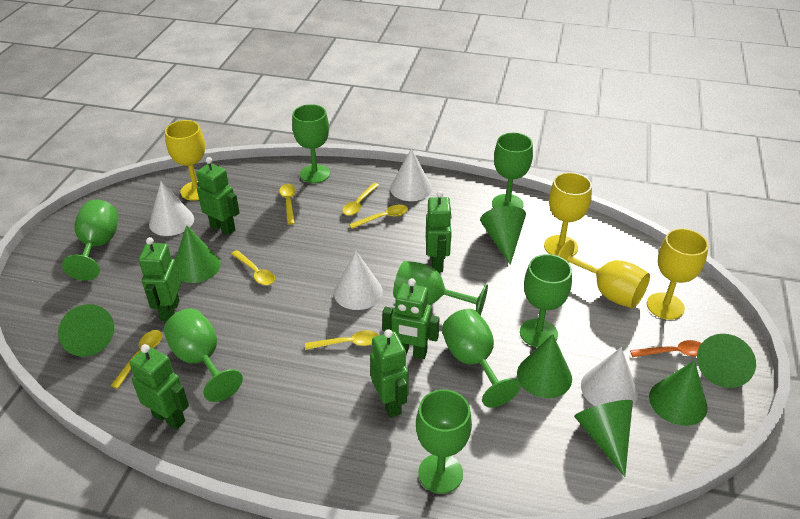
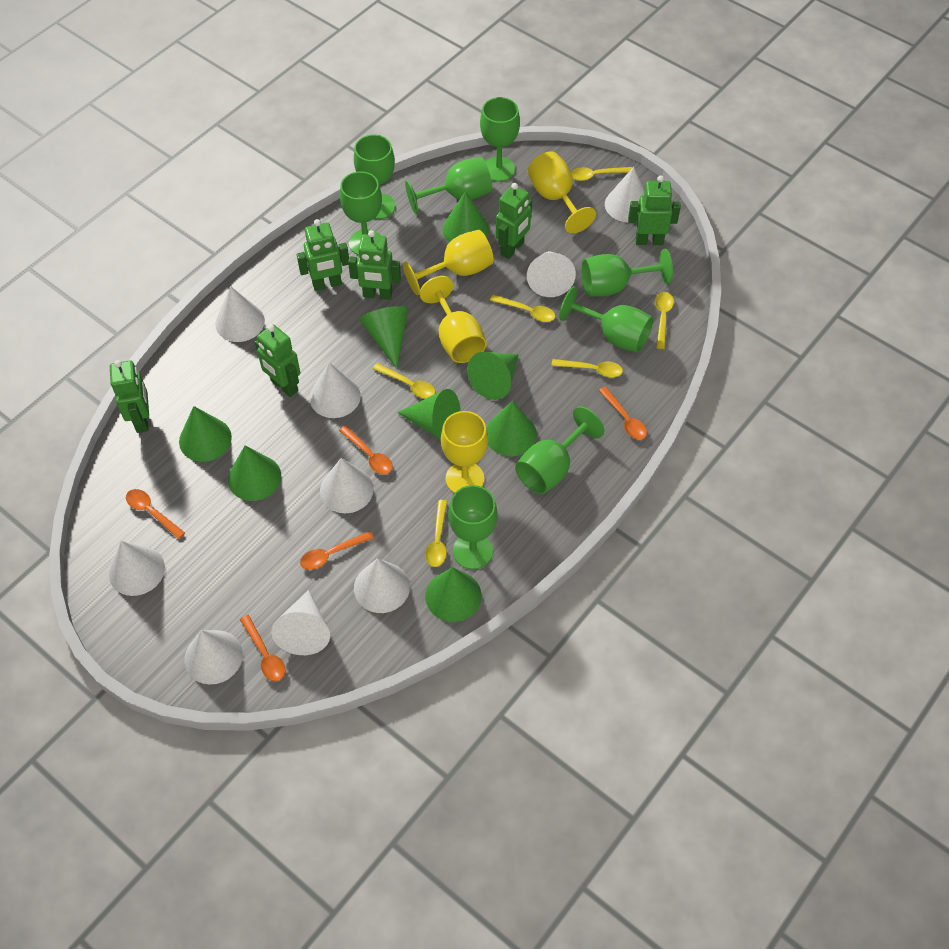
green cone: [58,304,114,357] [175,225,221,283] [480,206,526,265] [517,334,572,398] [574,400,633,477] [649,360,708,426] [697,334,756,388] = 7 -> [179,406,232,462] [228,445,281,501] [360,306,408,369] [397,389,461,440] [425,567,482,622] [442,191,489,242] [467,352,519,400] [486,401,537,456] = 8
orange spoon: [630,340,702,357] = 1 -> [126,489,185,539] [240,615,285,681] [300,531,374,570] [339,426,393,474] [599,387,647,440] = 5
white cone: [149,181,194,236] [334,251,383,310] [390,148,432,201] [581,347,638,406] = 4 -> [109,541,165,596] [185,630,243,685] [215,286,265,342] [271,590,330,655] [309,362,361,418] [320,458,374,513] [354,558,410,613] [527,251,576,297] [605,167,645,222] = 9

